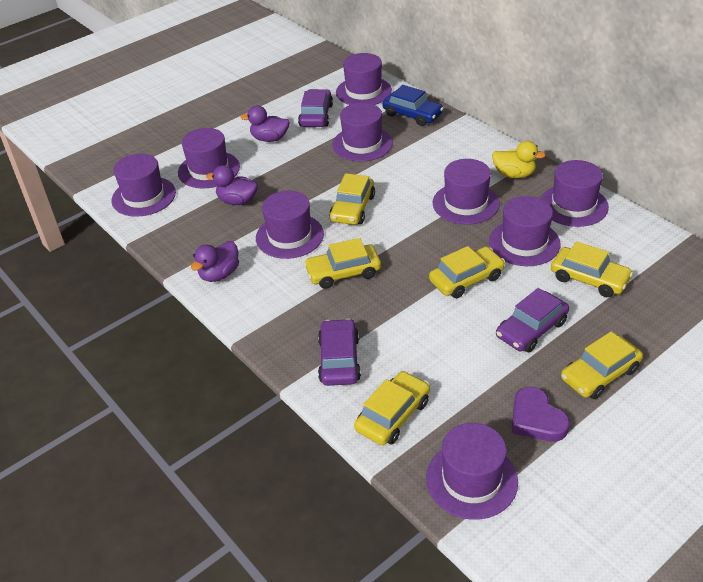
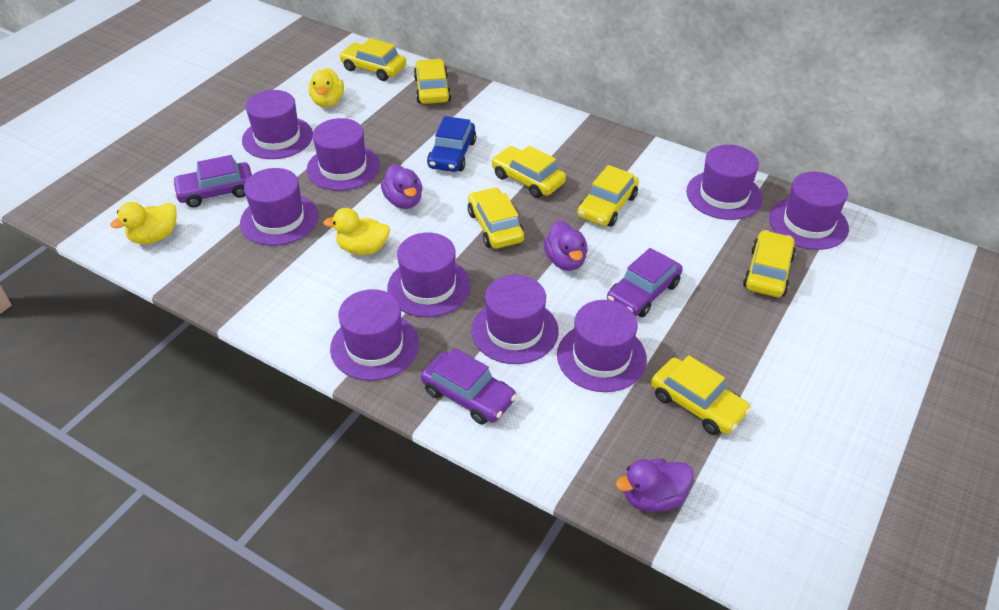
purple heart: [512,387,570,442] = 1 -> none = 0
yellow car: [304,238,381,289] [329,173,375,225] [354,371,430,445] [429,246,505,298] [551,241,633,297] [561,331,643,399] = 6 -> [339,38,406,81] [414,59,451,104] [468,187,525,249] [491,145,566,198] [577,165,639,227] [651,355,751,435] [743,230,796,297] = 7
yellow duck: [492,141,546,178] = 1 -> [110,202,177,244] [309,68,344,107] [323,208,390,255] = 3

